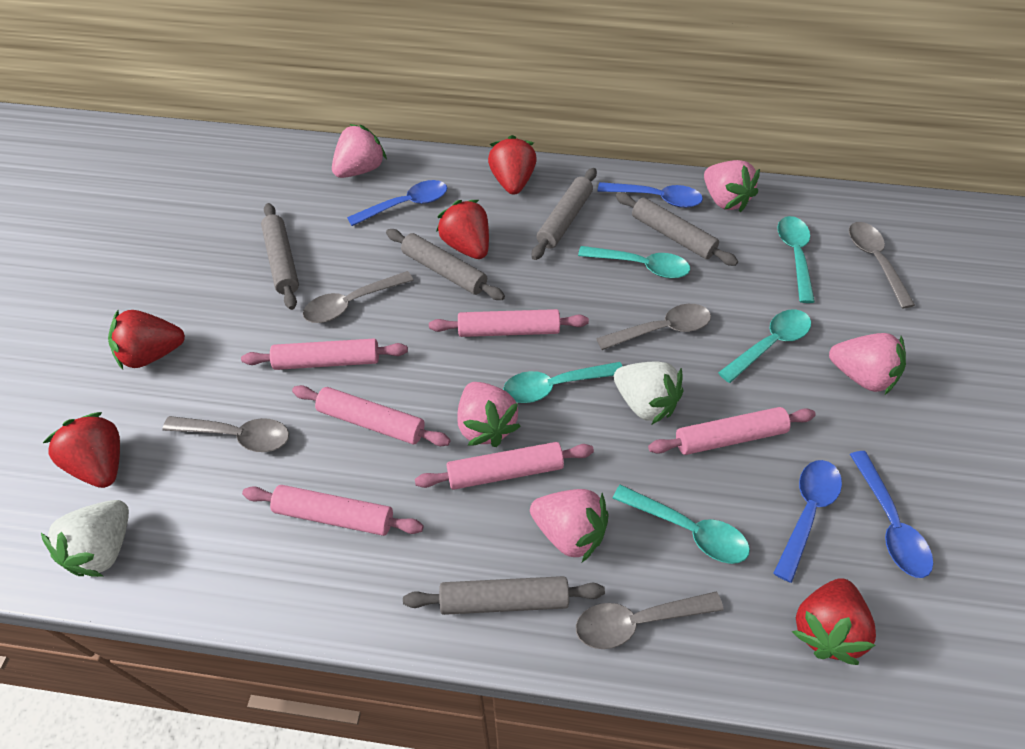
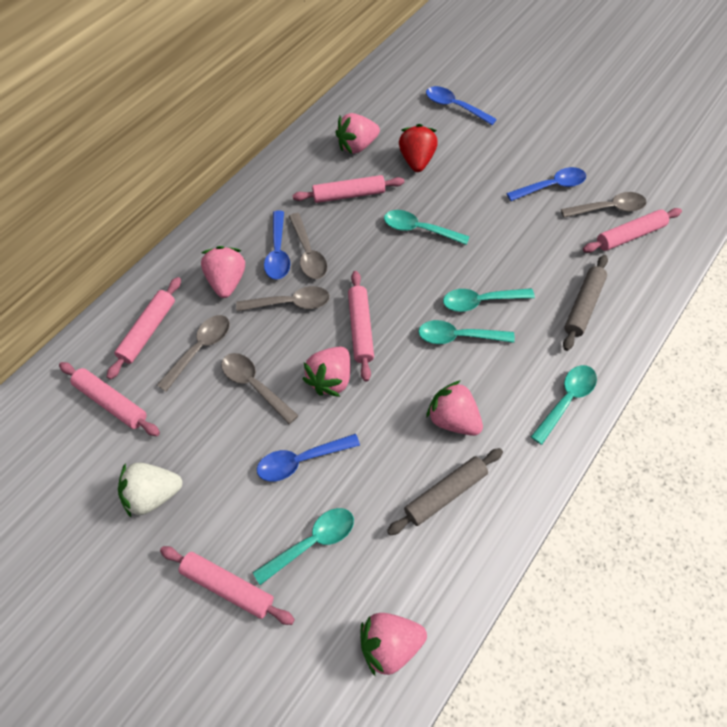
grey rolling pin: [261,203,299,310] [386,229,505,300] [403,576,605,615] [532,168,597,260] [616,192,738,266] = 5 -> [387,448,503,535] [563,255,608,351] = 2
red strawberry: [43,412,120,488] [108,310,185,370] [436,200,489,259] [488,135,537,195] [791,578,876,665] = 5 -> [399,124,438,172] = 1
white strawberry: [41,500,129,577] [614,362,683,425] = 2 -> [118,462,183,517] = 1

